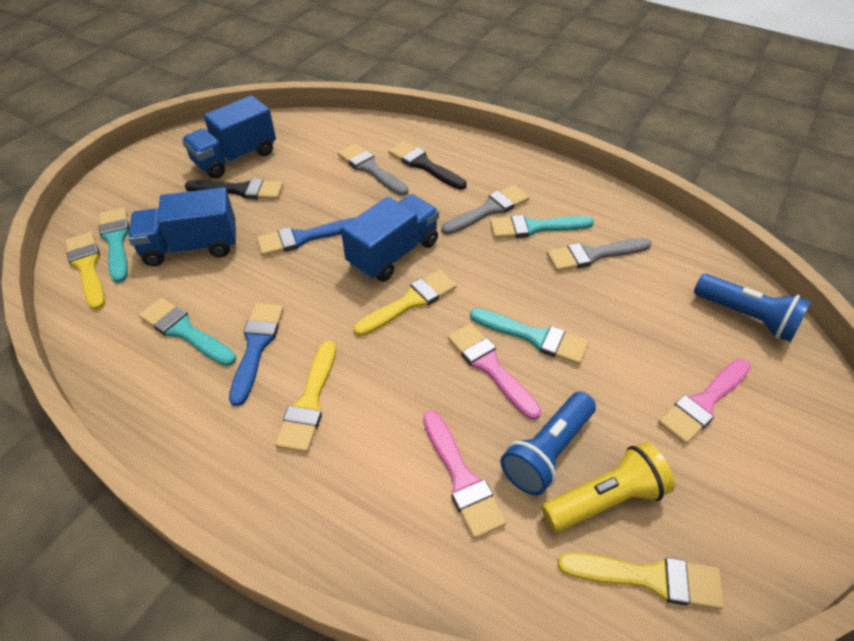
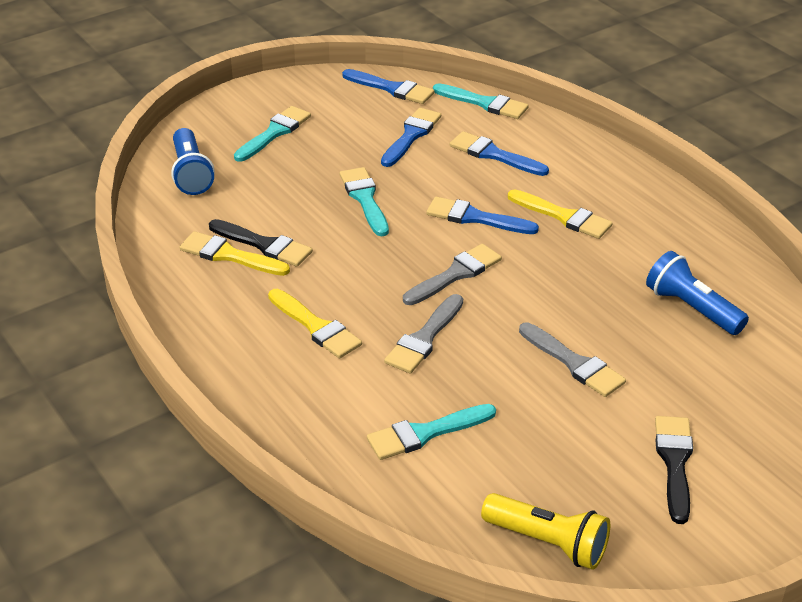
blue brush: [229,303,284,406] [257,218,354,256] = 2 -> [342,69,434,104] [381,108,441,167] [426,197,539,234] [450,131,549,176] = 4
blue truck: [128,187,236,266] [182,95,276,179] [341,194,439,282] = 3 -> none = 0
pink brush: [423,411,507,539] [448,324,541,420] [658,358,751,444] = 3 -> none = 0
yellow brush: [65,232,105,310] [275,341,336,453] [354,270,457,336] [558,553,724,610] = 4 -> [180,231,290,276] [268,289,362,359] [508,189,613,239] = 3

